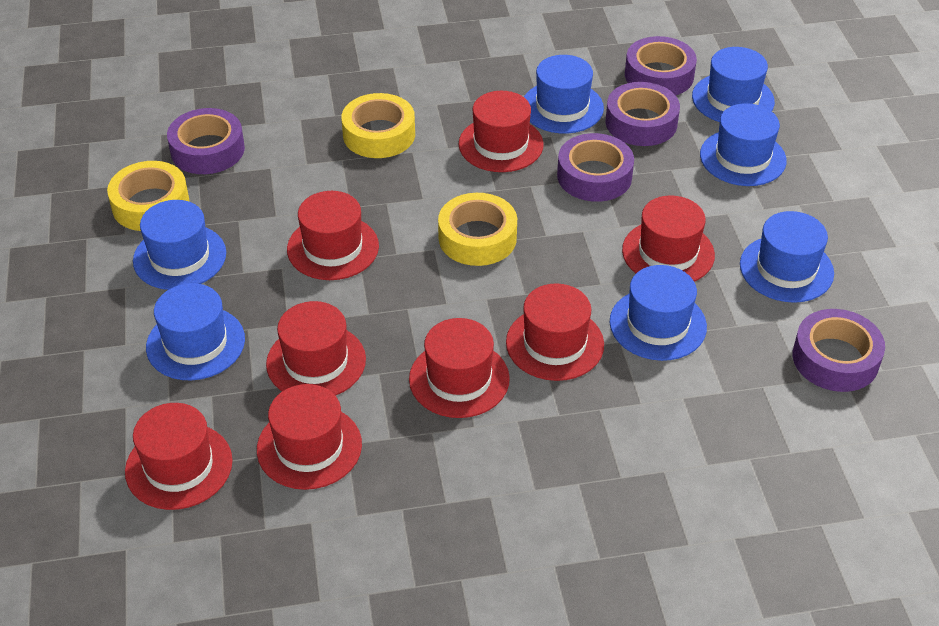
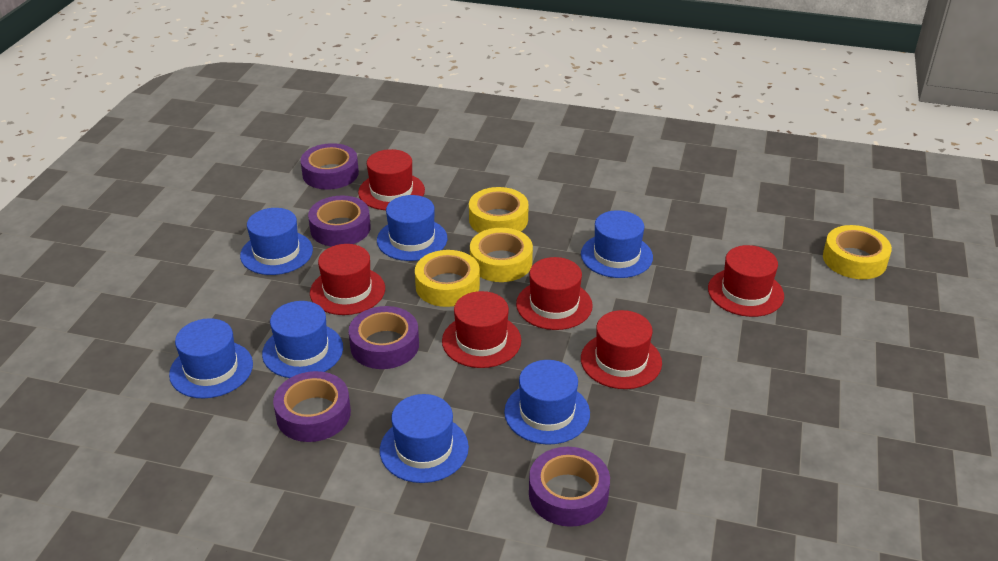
red hat: [125,403,233,510] [257,384,362,490] [266,301,366,396] [287,191,379,280] [409,318,510,418] [459,91,544,172] [506,283,604,381] [622,195,715,281] = 8 -> [310,244,385,315] [358,149,425,210] [442,291,521,368] [516,257,593,330] [581,310,662,389] [708,245,784,317] = 6
yellow tape: [107,161,190,231] [341,93,415,158] [438,193,517,266] = 3 -> [415,250,480,307] [469,187,529,233] [470,228,533,282] [823,225,892,279] = 4

